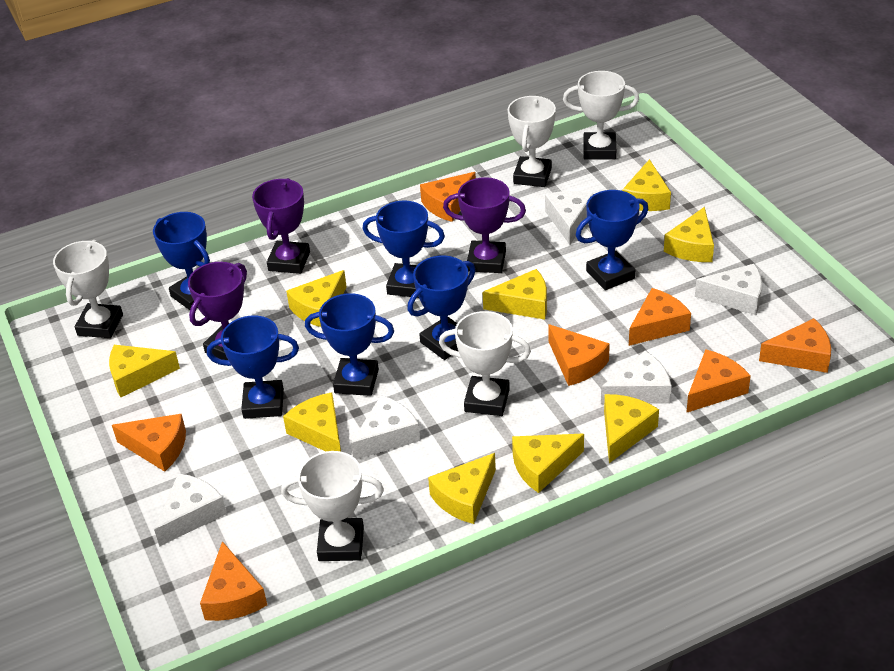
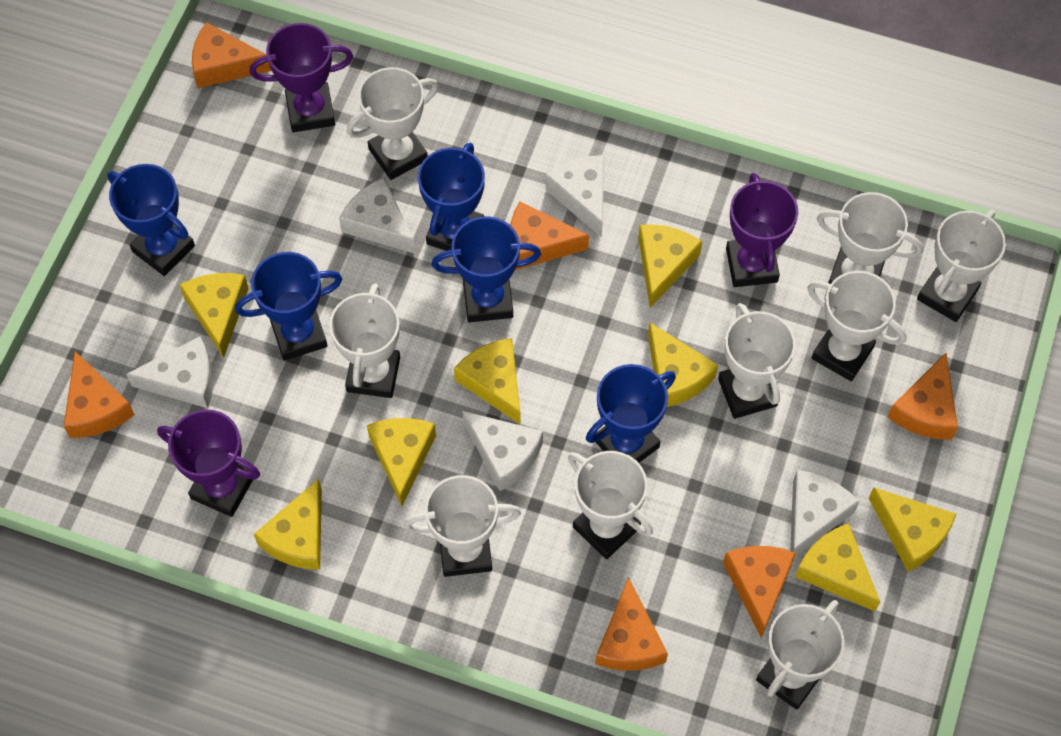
blue trophy: [153,212,210,310] [207,315,299,419] [305,293,394,396] [362,201,445,298] [408,256,476,360] [576,190,648,290] = 6 -> [107,164,195,276] [235,252,342,361] [418,143,485,251] [431,217,541,322] [586,364,676,463] = 5
orange cheese: [112,414,186,472] [200,541,267,621] [420,172,476,222] [548,324,610,386] [629,288,691,346] [686,349,751,413] [759,318,831,373] = 7 -> [64,351,134,438] [192,22,271,88] [510,201,589,270] [595,577,668,671] [723,546,796,638] [888,353,958,440] = 6
white trophy: [53,240,123,338] [281,451,384,561] [439,311,531,416] [508,96,556,187] [563,71,639,160] = 5 -> [329,283,400,398] [347,67,438,180] [404,475,521,577] [568,451,653,559] [718,303,796,419] [756,600,845,710] [807,271,907,381] [817,192,923,284] [917,210,1006,322] = 9
yellow cheese: [109,345,180,397] [283,392,341,452] [286,270,347,327] [428,453,496,524] [483,269,547,320] [512,434,584,493] [604,394,659,463] [622,159,671,211] [664,207,714,262] = 9 -> [179,273,249,358] [254,479,322,570] [367,418,436,506] [454,338,521,425] [638,224,702,308] [648,323,718,407] [795,523,880,611] [869,487,956,572] = 8

